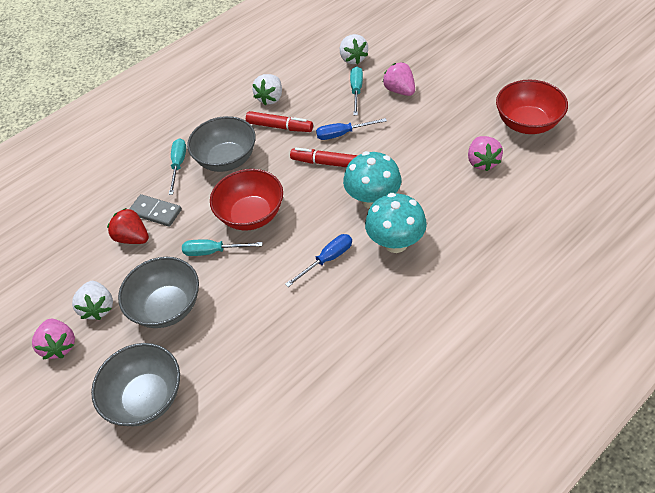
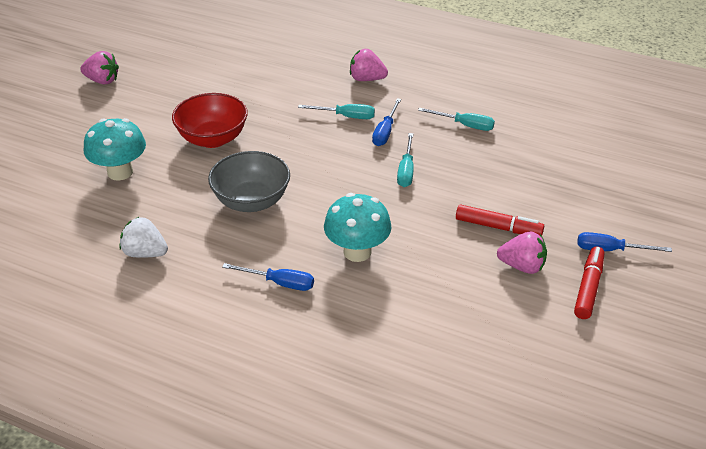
blue screwdriver: [285,234,352,287] [316,118,387,140] = 2 -> [222,263,314,291] [372,98,401,146] [577,232,672,252] = 3
grey bowl: [91,343,180,426] [118,257,199,328] [187,116,256,172] = 3 -> [208,151,290,212] = 1
grey domino: [129,194,182,227] = 1 -> none = 0
red bowl: [210,169,283,231] [496,79,568,134] = 2 -> [172,93,248,148] = 1
red strawberry: [107,208,149,244] = 1 -> none = 0
white strawberry: [72,281,113,320] [252,74,282,106] [340,34,368,64] = 3 -> [120,217,168,258] = 1

